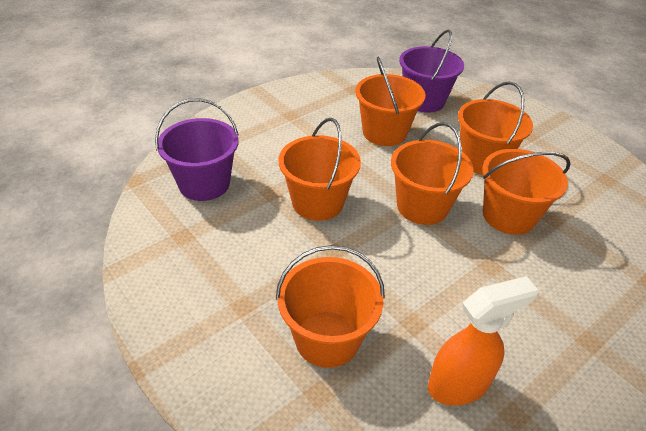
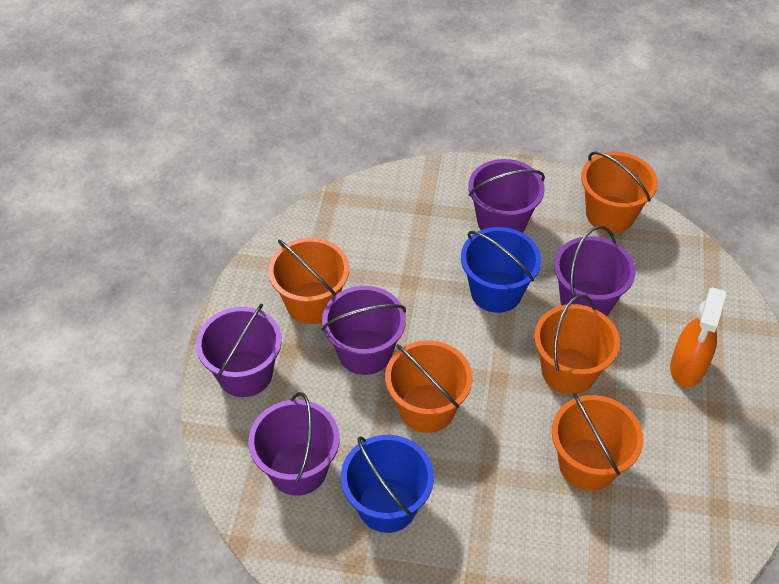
blue bucket: none = 0 -> [341,435,434,533] [461,227,541,313] = 2
orange bucket: [276,245,385,368] [278,118,361,221] [355,57,426,146] [391,122,474,225] [458,81,533,175] [482,149,571,235] = 6 -> [268,238,349,324] [385,340,473,433] [534,294,620,394] [552,393,643,491] [581,151,658,233] = 5
purple bucket: [155,98,239,201] [399,29,464,113] = 2 -> [196,303,282,397] [248,392,340,496] [322,286,406,375] [468,159,545,233] [554,226,636,316] = 5

